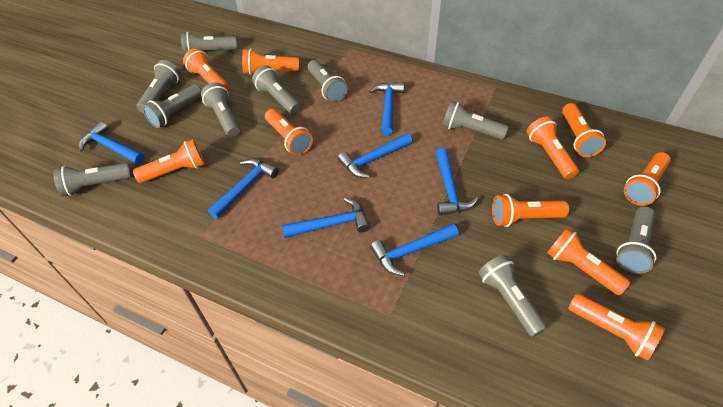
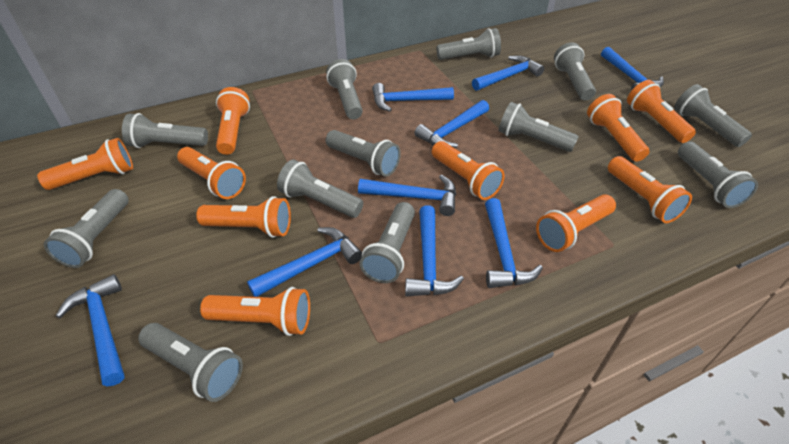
blue hammer: [79,121,145,164] [208,158,279,219] [282,198,370,238] [338,133,413,178] [369,82,404,135] [370,224,459,276] [436,148,478,215] = 7 -> [56,274,125,386] [247,227,362,297] [358,175,456,216] [372,83,454,112] [405,205,464,296] [414,100,489,148] [472,55,544,91] [485,198,543,288] [601,47,664,91] = 9
grey flashlight: [53,163,132,196] [136,60,181,113] [142,84,202,128] [181,32,237,55] [201,82,240,137] [252,65,301,114] [308,60,348,103] [442,101,509,140] [478,255,547,337] [617,206,656,274] = 10 -> [44,189,129,268] [122,113,208,148] [138,323,243,402] [277,159,363,218] [326,59,363,119] [326,130,401,177] [360,202,415,283] [436,28,501,60] [498,102,579,152] [554,43,596,101] [674,84,752,147] [678,142,758,208] = 12

